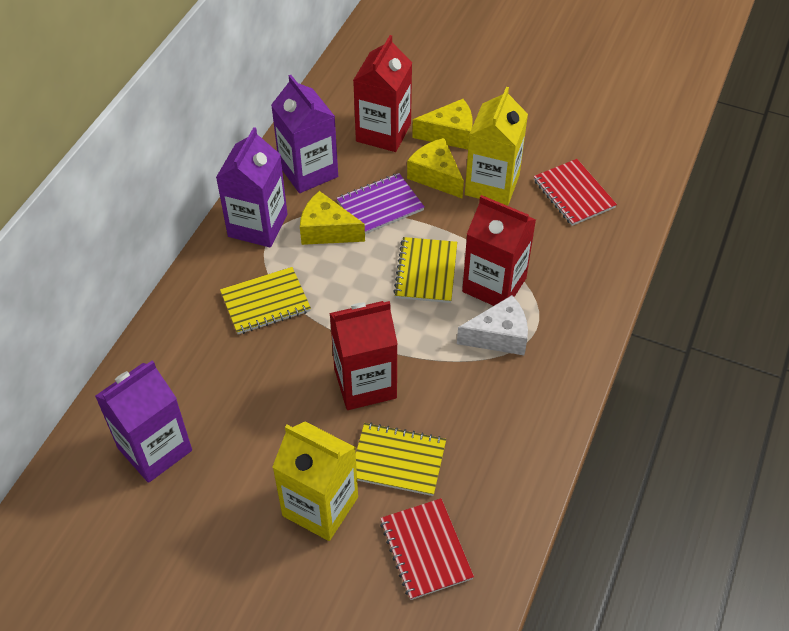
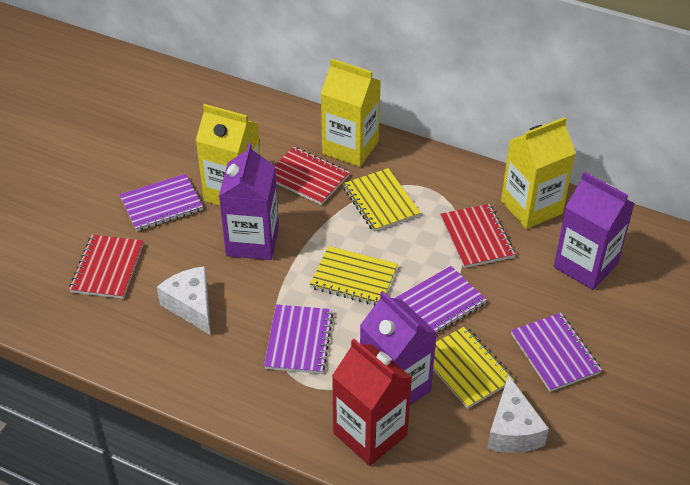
purple notebook: [337,173,424,234] = 1 -> [119,174,203,231] [264,304,334,374] [395,266,487,332] [511,313,602,392] = 4
red carton: [330,301,398,410] [353,35,412,152] [462,195,536,306] = 3 -> [332,339,412,466] = 1
red notebook: [380,498,474,600] [534,159,617,226] = 2 -> [69,235,144,299] [274,146,350,205] [440,204,515,268] = 3
white cheese: [457,295,528,355] = 1 -> [157,266,210,335] [487,375,549,453] = 2
yellow carton: [272,422,358,541] [465,87,528,206] = 2 -> [196,104,260,206] [321,59,381,167] [501,117,576,229] = 3
yellow cheese: [300,191,365,245] [407,138,464,198] [412,99,472,150] = 3 -> none = 0

